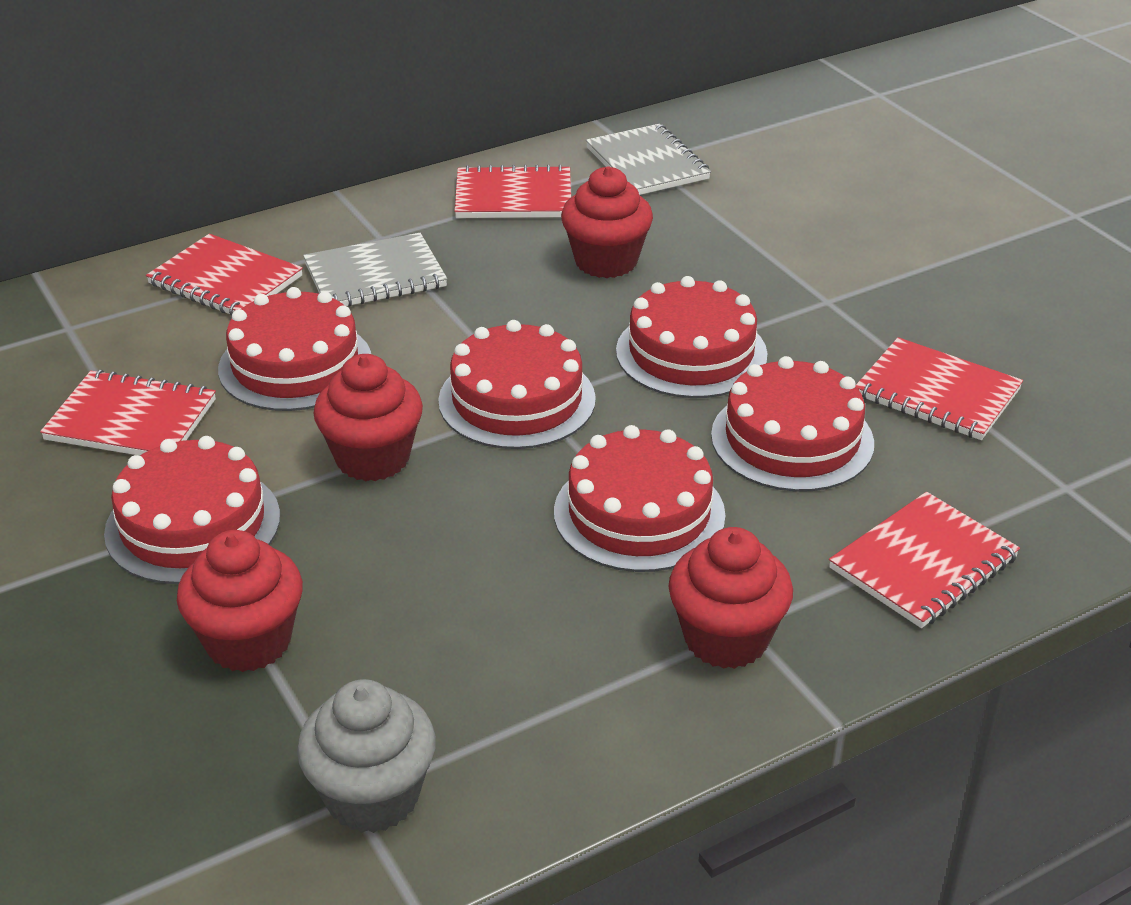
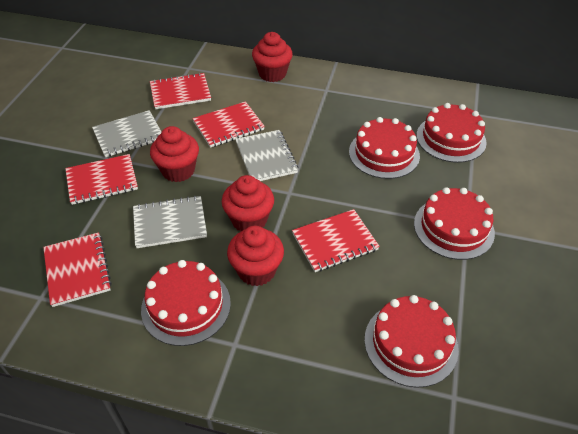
grey cupcake: [297,679,436,833] = 1 -> none = 0
grey notebook: [303,233,447,307] [586,124,711,195] = 2 -> [92,110,161,157] [133,196,207,248] [235,130,298,181] = 3
red cake: [104,436,280,584] [218,287,371,411] [438,320,596,449] [554,425,726,572] [616,276,768,398] [711,356,874,492] = 6 -> [141,260,231,346] [349,117,420,179] [364,295,459,388] [414,187,495,260] [416,103,486,163] = 5

